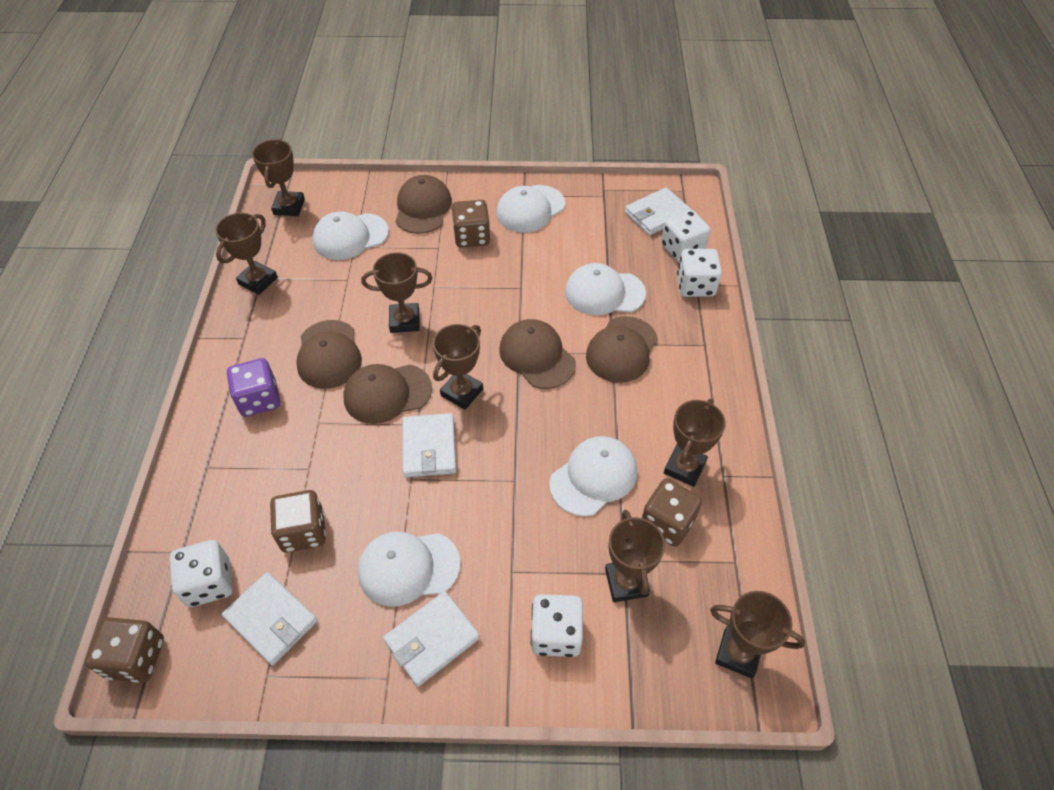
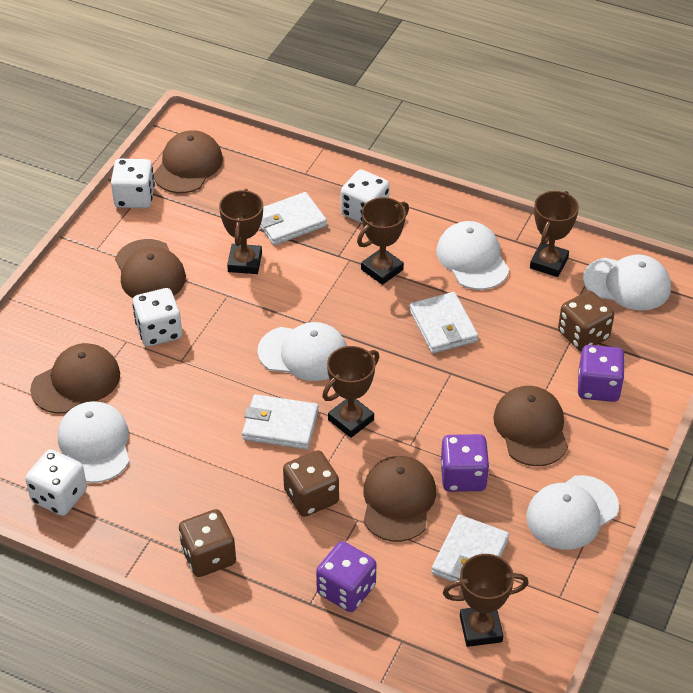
brown dice: [85,617,164,682] [270,490,326,553] [452,200,490,248] [642,478,702,547] = 4 -> [179,509,236,577] [283,450,339,517] [558,291,614,352] = 3
brown trophy: [215,213,278,295] [252,139,305,216] [361,252,433,333] [433,324,483,410] [605,510,665,602] [664,399,726,487] [710,591,805,679] = 7 -> [219,189,263,274] [322,346,379,438] [357,197,409,285] [443,554,529,647] [530,191,579,277] = 5
purple dice: [227,358,280,417] = 1 -> [316,541,376,612] [441,434,489,492] [578,345,625,402] = 3

